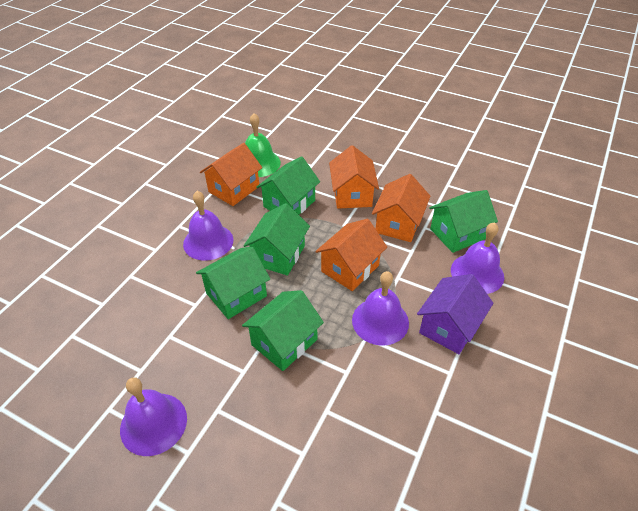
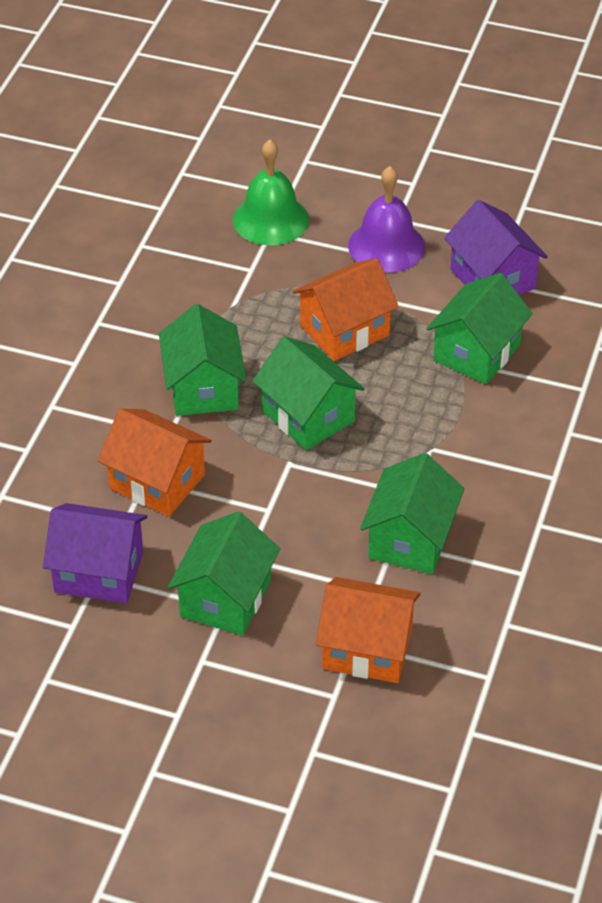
orange house: [200,143,262,206] [315,219,387,291] [329,145,379,209] [372,174,430,242] = 4 -> [98,409,212,516] [292,258,399,361] [316,577,421,683] = 3
purple bell: [120,377,187,456] [183,191,233,261] [352,271,409,346] [451,222,504,294] = 4 -> [348,166,425,273] = 1
purple house: [417,274,493,354] = 1 -> [43,503,147,603] [444,200,548,295] = 2

